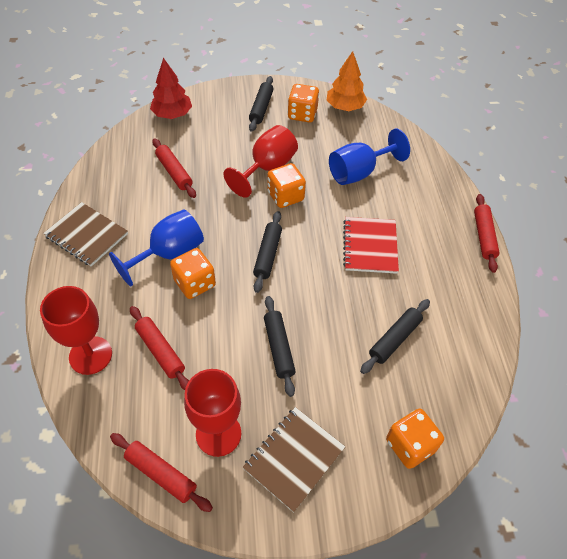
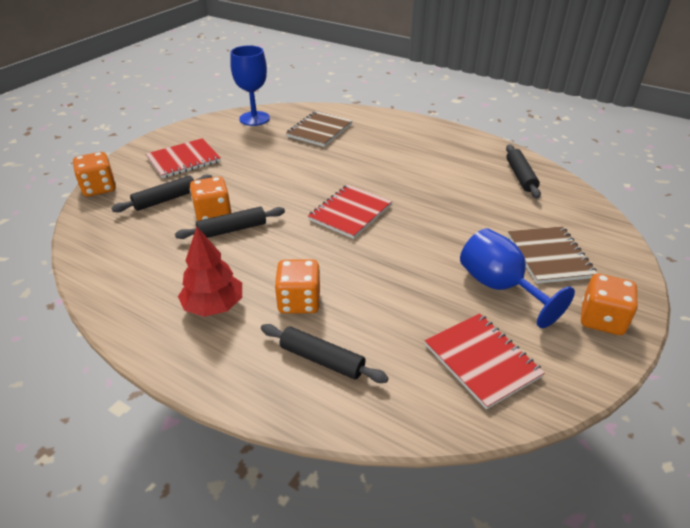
orange tree: [327,51,367,111] = 1 -> none = 0
red goblet: [40,286,112,375] [184,369,241,457] [224,125,298,198] = 3 -> none = 0
red notebook: [343,217,399,274] = 1 -> [146,138,221,178] [308,185,392,239] [425,313,545,410] = 3
red rolling pin: [110,433,213,512] [130,306,189,390] [152,138,196,198] [474,194,499,273] = 4 -> none = 0

